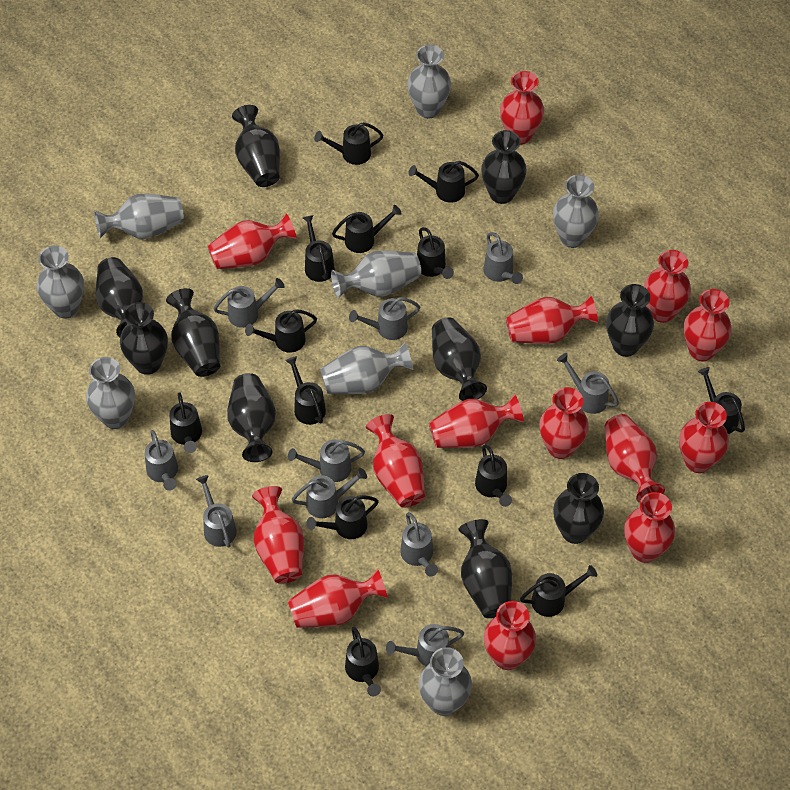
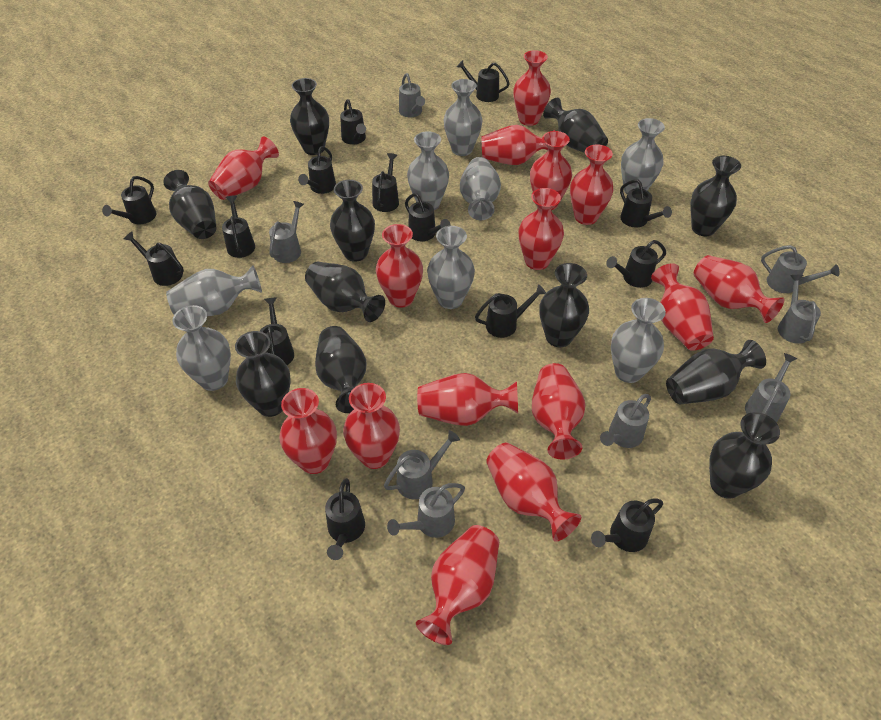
black vase: [96,257,143,337] [120,302,168,375] [166,288,220,377] [227,373,276,462] [232,105,280,187] [432,317,487,401] [458,519,512,618] [481,130,527,204] [553,473,604,544] [606,284,654,357] = 10 -> [163,170,216,239] [235,331,291,417] [290,78,329,155] [305,262,385,322] [315,326,367,413] [330,180,375,262] [539,263,589,347] [543,98,608,153] [666,340,766,404] [691,156,741,236] [709,412,780,499] = 11
black watering can: [169,392,202,453] [245,309,317,352] [285,356,326,425] [303,215,335,282] [306,495,379,539] [314,122,383,165] [332,205,402,253] [345,627,381,696] [408,161,479,203] [417,227,454,279] [475,444,512,507] [520,565,597,617] [698,367,745,434] = 13 -> [102,176,157,224] [124,232,184,286] [222,196,255,258] [260,298,294,365] [298,146,336,194] [325,478,365,560] [340,99,366,145] [372,153,399,212] [405,193,450,241] [457,60,510,102] [475,284,546,338] [591,498,663,552] [606,240,666,288] [620,179,672,227] = 14
grey watering can: [145,430,178,491] [196,475,237,548] [214,278,285,328] [288,439,365,482] [292,468,367,518] [349,297,420,340] [386,624,464,666] [400,512,438,576] [483,232,523,284] [557,353,619,414] = 10 -> [269,201,304,263] [384,430,460,499] [387,483,465,538] [399,73,425,117] [600,394,651,448] [745,353,797,422] [761,245,840,293] [778,275,821,344] = 8
red vase: [207,213,297,269] [252,486,304,584] [288,568,388,628] [366,414,425,508] [429,394,524,448] [484,601,536,670] [500,71,544,145] [506,295,598,344] [539,387,589,459] [604,414,665,503] [624,492,675,563] [644,250,691,323] [679,402,729,473] [684,289,732,361] = 14 -> [208,136,279,200] [279,388,337,474] [343,383,400,469] [376,224,423,308] [416,525,499,645] [417,373,518,426] [481,125,555,165] [486,443,581,542] [513,50,551,126] [519,188,564,270] [530,131,572,210] [532,363,586,460] [570,144,613,225] [651,263,714,351] [693,255,784,323] = 15

